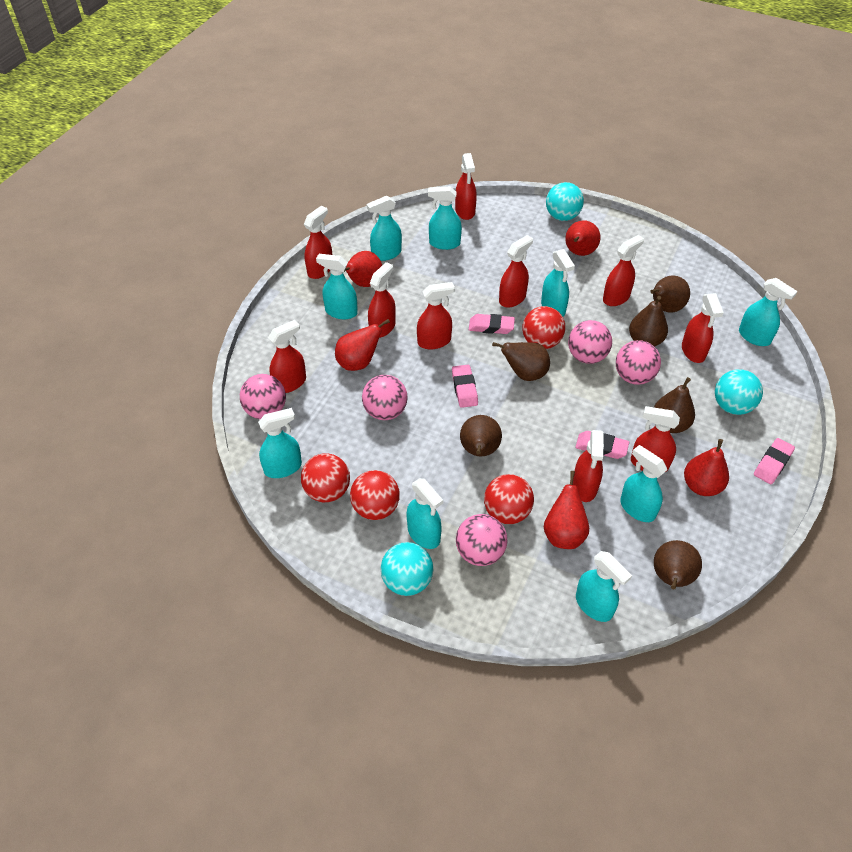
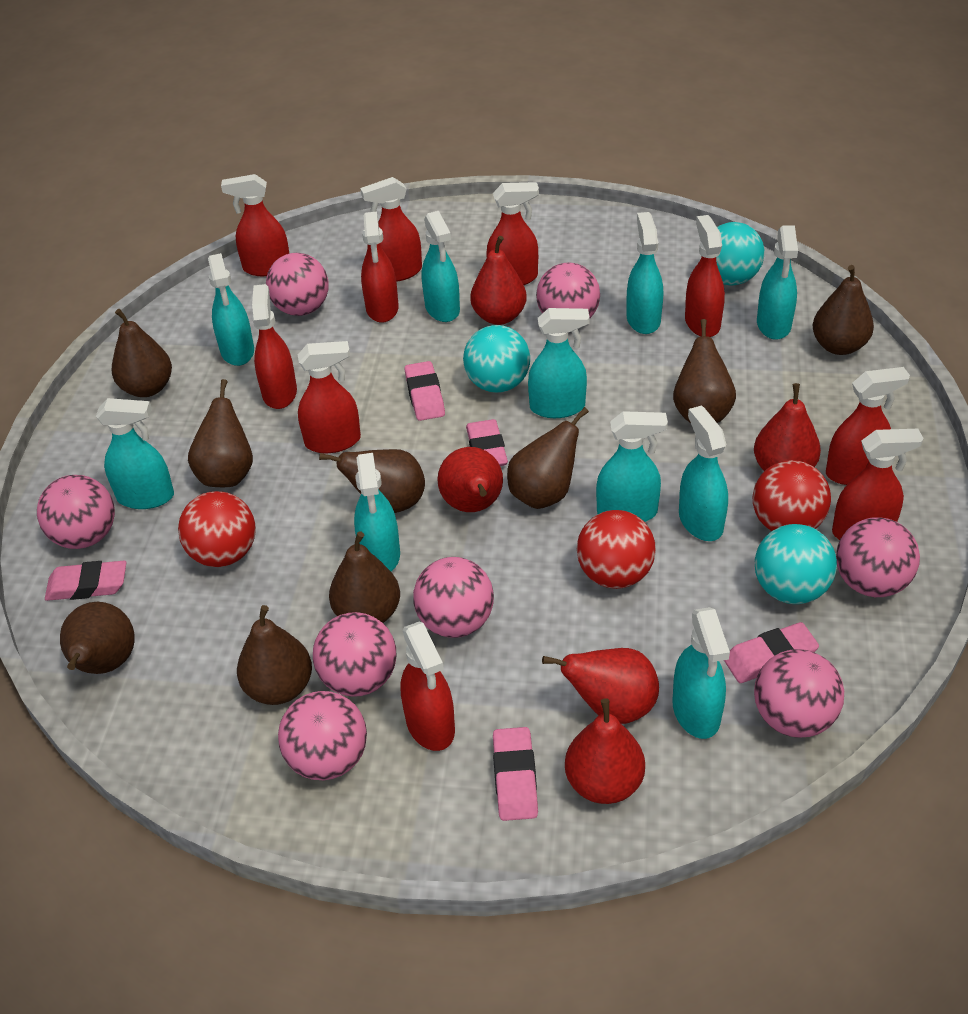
brown pear: [460,415,502,456] [492,342,550,381] [629,296,668,347] [651,275,690,313] [654,377,695,433] [654,540,702,589] = 6 -> [60,602,135,674] [112,309,172,397] [188,379,253,487] [237,605,312,705] [319,449,425,513] [329,531,400,623] [507,407,589,509] [673,319,736,423] [813,265,874,355] = 9
pink ball: [240,374,286,419] [362,375,408,420] [456,514,507,566] [568,320,612,364] [616,340,661,385] = 5 -> [37,475,115,549] [266,253,329,316] [278,691,367,780] [313,612,396,697] [413,557,494,638] [536,263,600,319] [754,649,844,738] [836,517,920,597] = 8
pink eraser: [452,365,478,408] [469,314,515,334] [575,431,629,459] [754,438,795,484] = 4 -> [45,561,127,601] [405,361,445,421] [466,419,508,466] [493,727,538,821] [724,622,819,683] = 5
red ball: [301,453,350,502] [350,470,400,520] [484,474,534,524] [522,306,565,349] = 4 -> [178,491,256,567] [577,510,656,589] [753,460,831,531] = 3
turquoise spray bottle: [258,408,302,478] [316,254,358,319] [367,196,402,261] [406,478,443,549] [428,186,462,250] [541,249,575,317] [576,551,632,622] [620,445,667,522] [739,278,797,346] = 9 -> [96,398,174,509] [208,253,254,366] [354,453,400,572] [422,211,460,322] [528,308,589,418] [596,411,668,522] [626,212,663,334] [672,607,730,739] [679,406,728,541] [757,225,798,340] = 10

